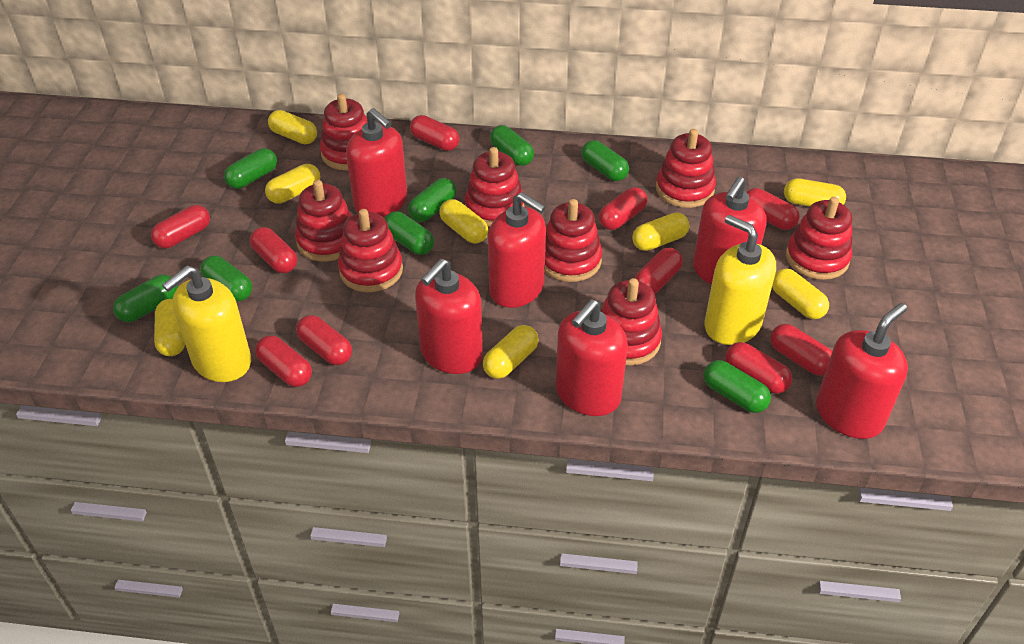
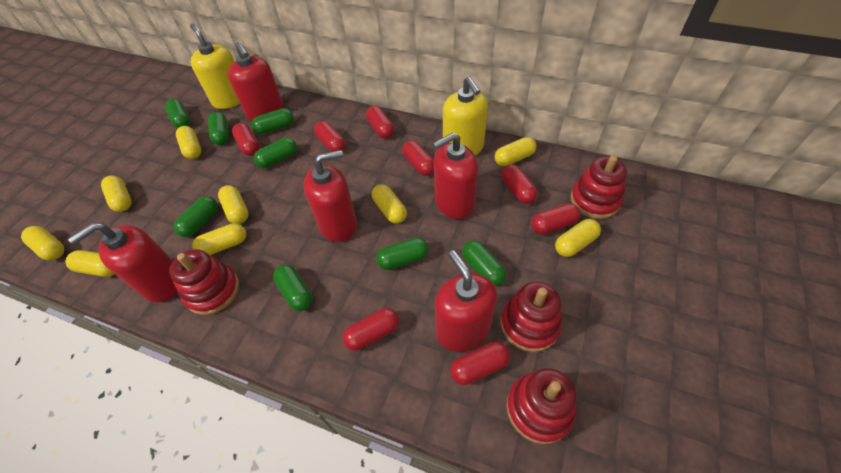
red capsule: [151,205,210,248] [250,227,297,273] [255,335,312,387] [296,315,352,365] [410,115,460,151] [599,187,647,230] [635,248,683,294] [725,342,792,394] [747,188,800,230] [770,324,832,376] = 10 -> [232,123,260,156] [314,121,346,152] [342,308,399,351] [366,106,394,139] [402,141,434,176] [450,342,510,385] [501,164,538,204] [531,203,581,235] = 8
red soap dispenser: [346,108,407,217] [415,258,483,374] [488,192,546,308] [556,299,628,416] [693,177,767,284] [816,303,908,439] = 6 -> [68,223,178,302] [228,42,283,121] [304,150,357,242] [433,133,478,219] [435,250,497,352] = 5
red stacking toy: [295,180,352,261] [320,94,368,170] [338,209,403,292] [465,147,524,227] [545,199,602,282] [601,278,662,365] [656,129,716,208] [786,197,852,280] = 8 -> [169,249,239,315] [501,282,562,352] [507,368,576,444] [570,156,627,219] = 4
yellow capsule: [154,299,185,356] [265,164,321,204] [268,110,317,144] [439,199,488,244] [483,325,539,379] [632,212,690,251] [772,269,829,319] [784,178,846,207] = 8 -> [21,226,64,260] [66,250,114,277] [101,175,132,212] [176,126,201,159] [192,223,246,255] [218,185,248,224] [372,184,407,224] [495,137,536,166] [555,219,601,257] = 9

